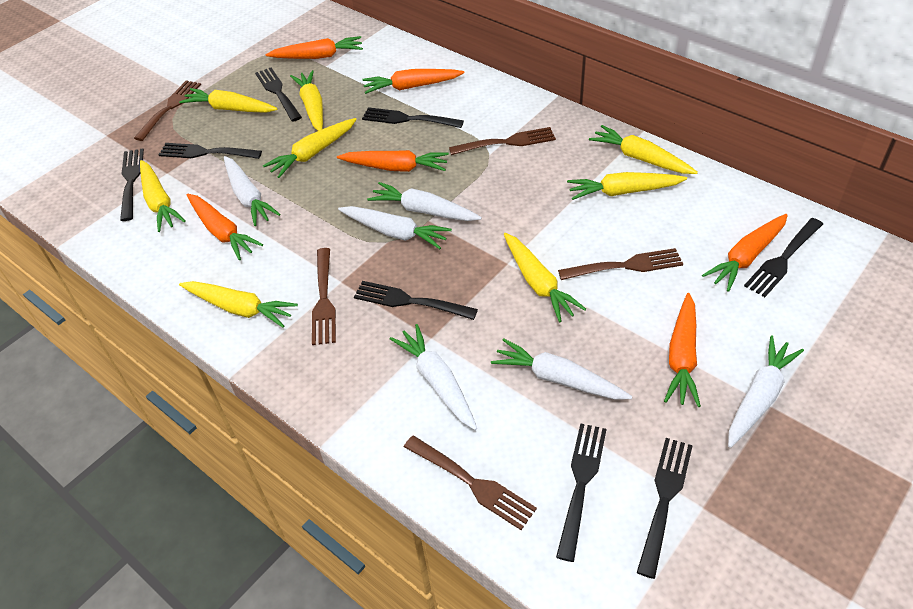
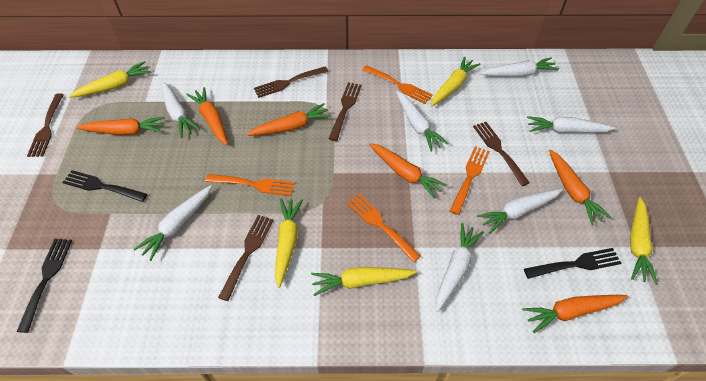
black fork: [120,149,144,221] [158,143,262,159] [255,68,302,122] [354,281,478,320] [362,107,464,128] [556,423,607,562] [637,438,693,579] [744,218,823,297] = 8 -> [17,239,72,333] [62,170,147,202] [524,248,621,279] = 3
orange fork: none = 0 -> [205,174,295,196] [347,194,421,262] [362,65,433,104] [450,146,490,215] = 4
white carrot: [224,156,280,226] [338,206,452,249] [367,182,482,221] [390,324,477,430] [491,339,632,400] [728,336,804,448] = 6 -> [134,185,212,261] [161,81,200,138] [396,91,449,152] [436,223,484,312] [477,189,562,234] [480,57,559,77] [527,116,616,133] = 7
yellow carrot: [140,160,186,232] [179,88,277,113] [179,281,298,328] [263,118,356,178] [290,70,323,131] [504,233,586,323] [567,172,687,200] [589,125,698,174] = 8 -> [69,61,151,98] [275,199,303,288] [311,267,417,296] [431,56,481,106] [630,197,658,285] = 5

